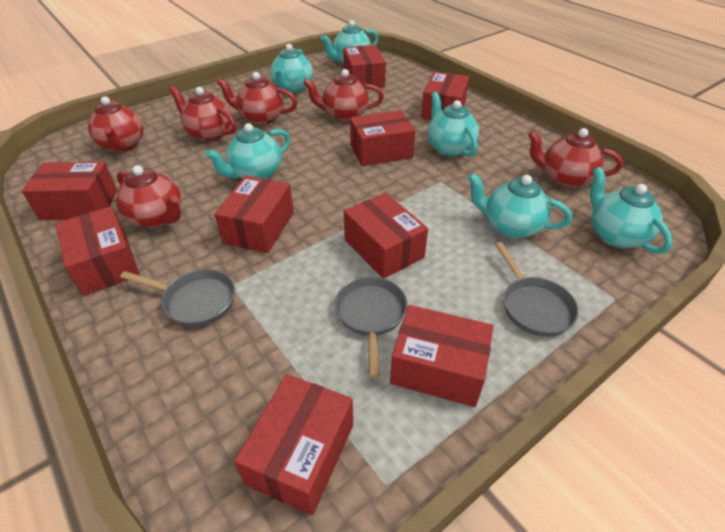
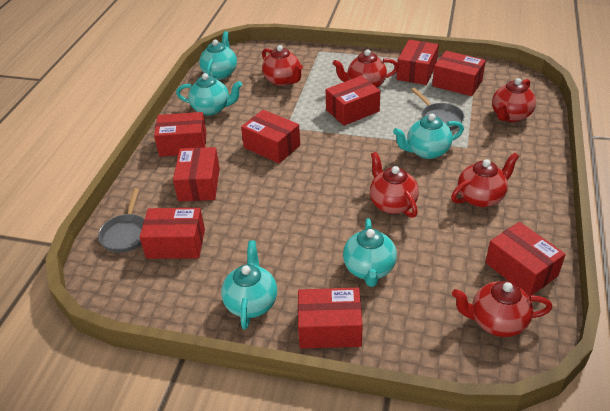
grey pan: [120,269,235,327] [335,276,407,378] [495,242,579,337] = 3 -> [98,188,145,253] [411,88,464,130] = 2
turquoise teapot: [205,123,290,179] [270,44,313,93] [321,20,379,64] [427,92,479,157] [468,173,572,238] [590,167,673,254] = 6 -> [176,73,242,116] [199,31,237,80] [221,240,277,329] [343,218,397,287] [393,114,464,159] = 5

